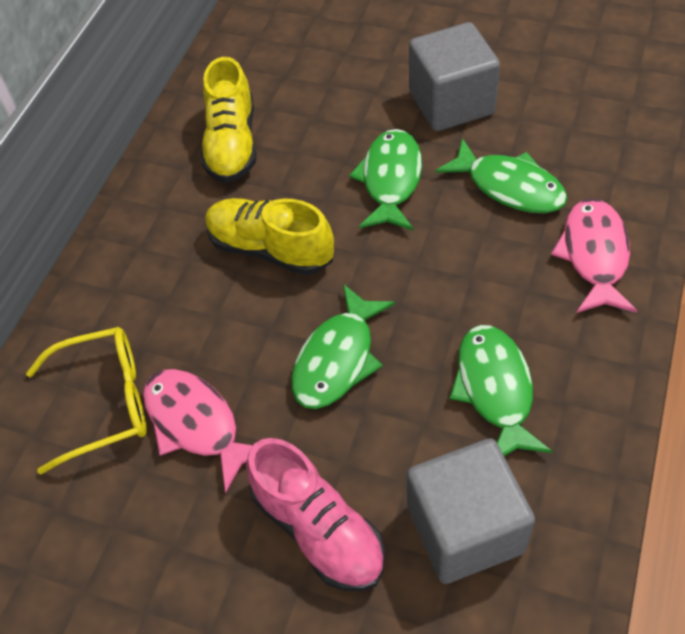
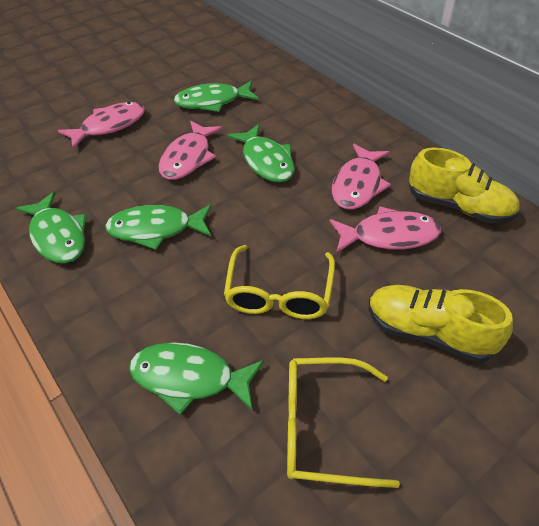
green fish: [291,284,395,409] [349,129,422,231] [435,138,568,213] [450,325,553,456] = 4 -> [15,191,87,263] [105,205,212,250] [129,342,264,415] [174,80,259,112] [227,124,295,182] = 5
grey cube: [407,438,535,584] [409,22,500,131] = 2 -> none = 0
pink fish: [143,369,253,493] [551,198,637,313] = 2 -> [58,102,145,149] [159,121,223,180] [330,206,441,253] [332,144,391,210] = 4
pink shoe: [246,438,385,591] = 1 -> none = 0
yellow glasses: [26,327,147,475] = 1 -> [224,245,335,319] [287,358,400,488] = 2

